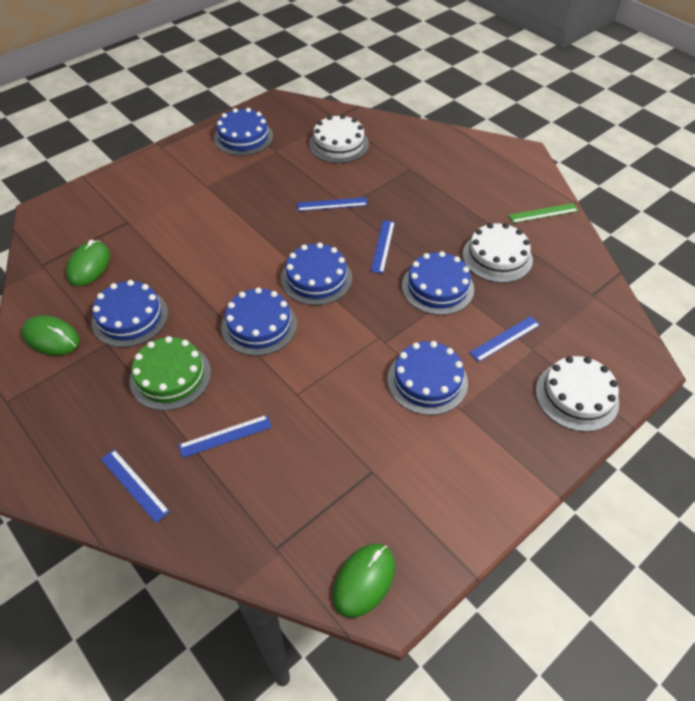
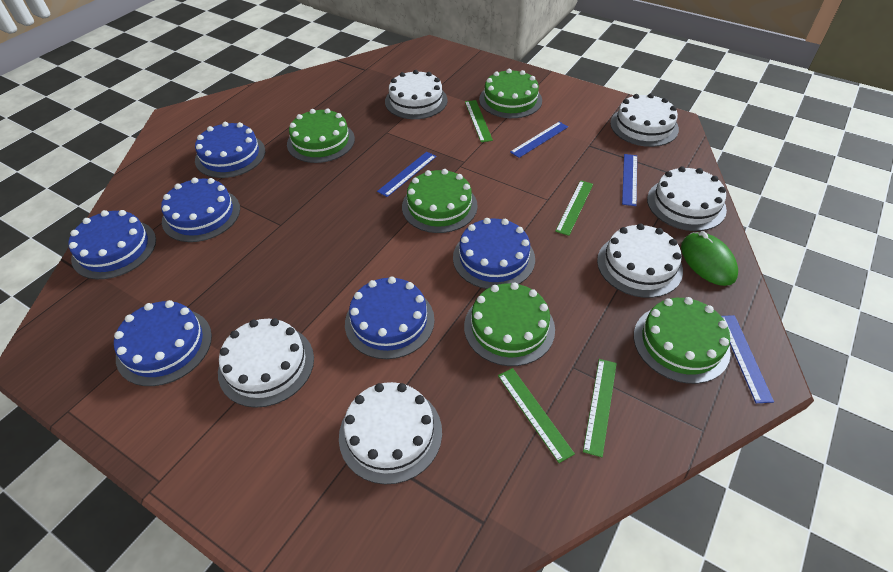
blue ruler: [101,449,170,523] [178,415,272,458] [297,197,368,211] [371,220,395,273] [469,316,540,362] = 5 -> [377,152,437,197] [510,122,568,158] [622,154,637,206] [721,315,774,403] = 4
green cake: [130,336,211,411] = 1 -> [287,108,355,163] [402,169,478,233] [464,282,555,366] [479,69,542,118] [634,297,731,384] = 5
green mouse: [21,316,80,355] [66,240,110,286] [333,544,395,618] = 3 -> [681,231,738,286] = 1
green ruler: [508,203,579,223] = 1 -> [465,100,493,142] [498,368,575,463] [555,180,593,236] [583,359,617,457] = 4
white cake: [309,114,369,163] [463,223,533,283] [536,356,619,432] = 3 -> [218,318,314,408] [339,382,442,484] [385,70,448,119] [597,224,683,298] [610,93,679,147] [647,166,727,231] = 6

